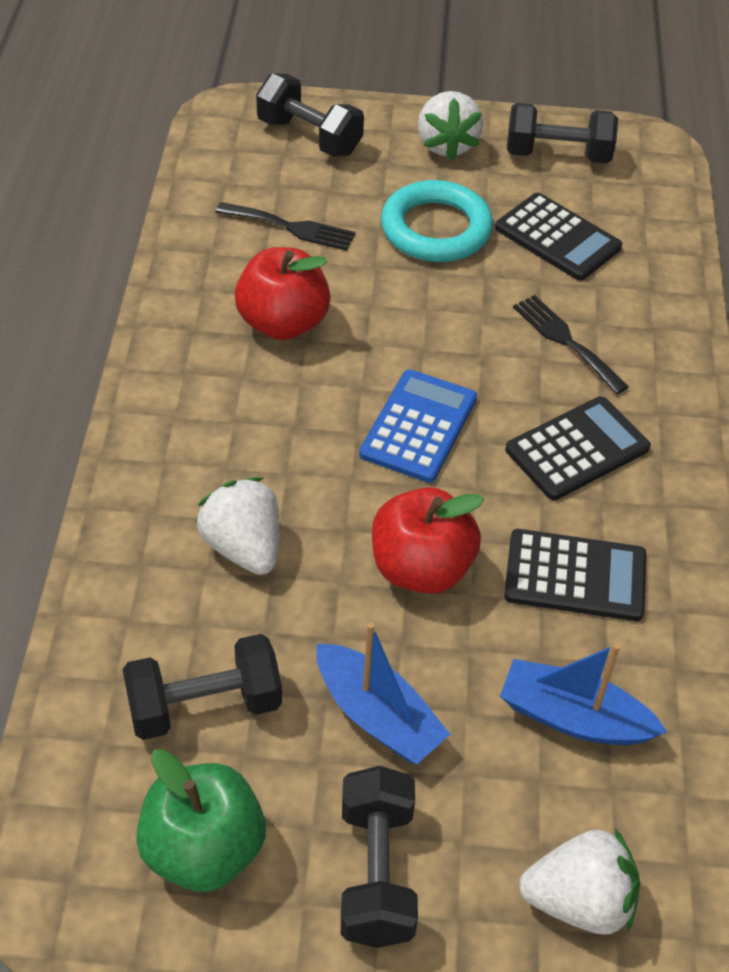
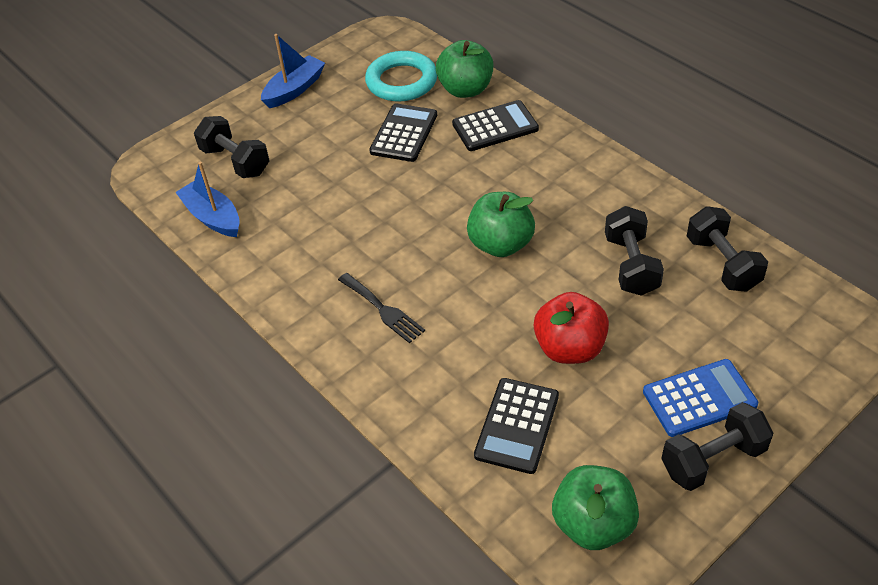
black fork: [216,202,356,251] [513,295,629,395] = 2 -> [338,273,425,343] = 1
green apple: [136,749,266,892] = 1 -> [436,40,494,98] [467,192,535,257] [552,465,639,550] = 3
red apple: [235,247,331,340] [372,487,484,594] = 2 -> [534,292,609,364] = 1
white strawberry: [195,477,279,575] [418,91,483,160] [519,829,640,935] = 3 -> none = 0

